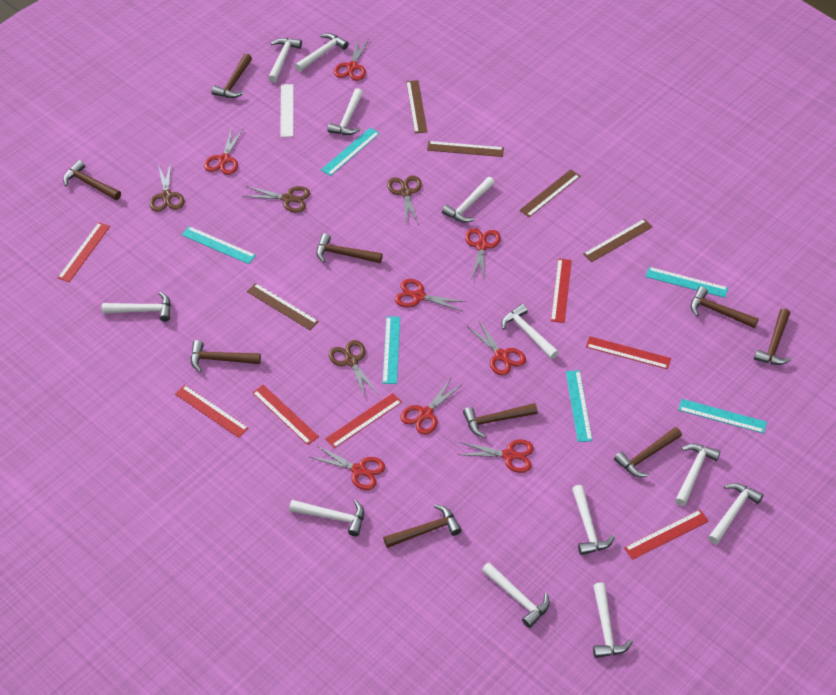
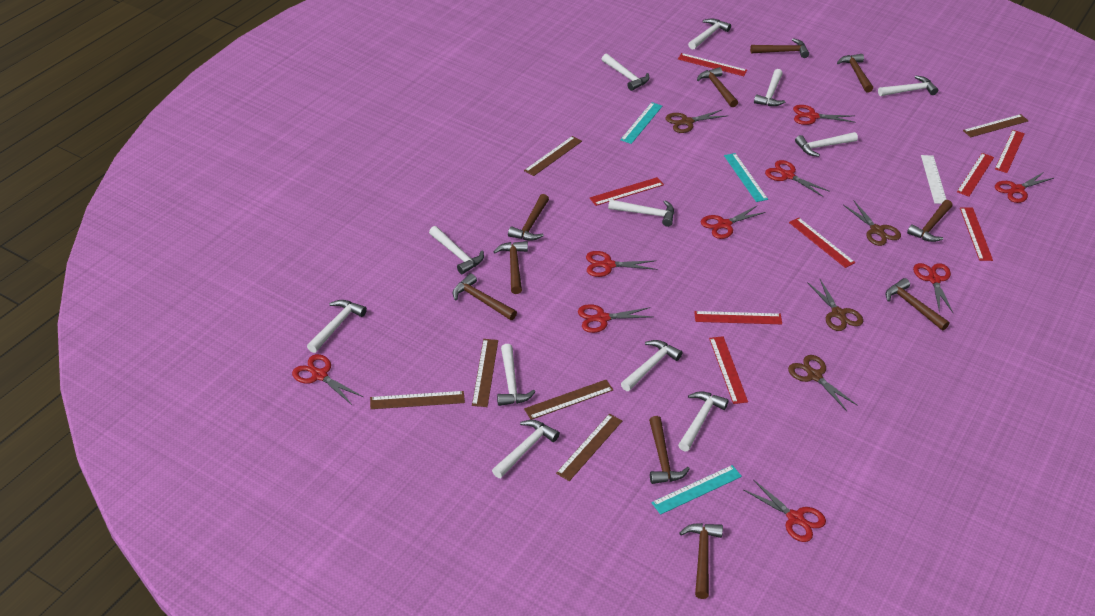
brown hammer: [63,160,121,200] [191,340,261,372] [211,53,252,98] [316,233,383,263] [383,504,462,548] [463,403,538,438] [614,427,682,477] [691,286,759,328] [754,308,791,365] = 9 -> [453,273,517,320] [493,241,528,294] [508,194,549,241] [649,416,690,484] [680,523,723,599] [697,67,738,107] [750,38,809,58] [837,54,873,92] [886,278,950,330] [907,200,953,242] = 10
brown ruler: [247,283,319,330] [406,80,427,133] [427,141,504,157] [519,170,580,217] [583,219,653,262] = 5 -> [370,391,465,409] [472,339,498,407] [524,136,582,176] [524,380,613,420] [556,414,622,481] [963,114,1028,137] = 6
red ruler: [58,222,110,282] [175,385,249,438] [252,385,319,445] [325,393,402,448] [551,258,572,323] [586,336,671,369] [624,510,709,560] = 7 -> [590,177,664,206] [678,53,747,76] [694,311,782,324] [709,336,748,404] [789,218,855,268] [957,153,994,197] [960,207,993,261] [995,130,1025,173] = 8
red scissors: [204,127,244,175] [310,445,385,490] [334,38,369,81] [395,279,467,311] [401,378,461,435] [457,439,534,473] [465,228,501,282] [468,320,526,376] = 8 -> [292,354,363,405] [578,304,652,333] [586,251,657,277] [701,206,766,239] [743,480,826,542] [765,160,830,197] [793,105,856,125] [913,263,953,313] [995,172,1054,203] = 9
turquoise ruler: [182,226,256,264] [321,128,380,176] [383,316,400,384] [566,370,592,442] [646,267,728,298] [678,399,767,434] = 6 -> [620,102,662,144] [651,465,742,515] [724,153,768,202] = 3

